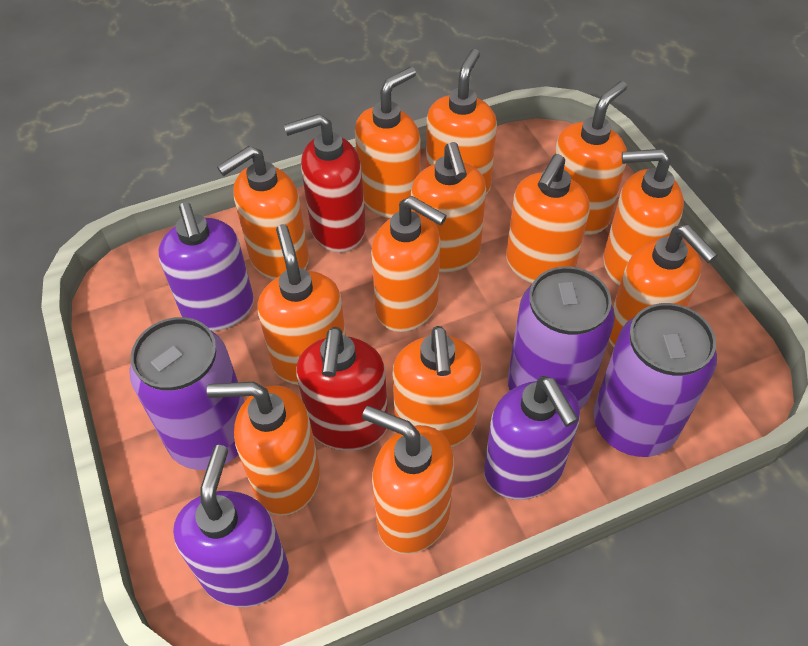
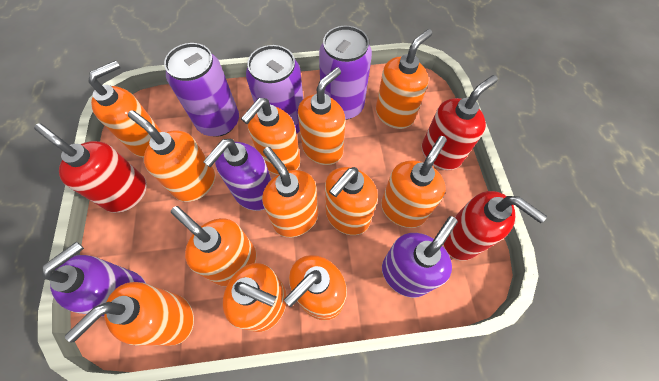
orange soap dispenser: [207,382,320,516] [217,146,309,280] [258,224,346,385] [355,67,421,218] [362,406,454,554] [371,196,447,332] [393,326,482,448] [411,142,486,273] [426,49,497,195] [506,154,590,283] [555,81,627,235] [603,149,684,286] [609,225,718,347] = 13 -> [65,282,194,346] [88,61,162,158] [128,110,215,202] [171,206,256,286] [223,263,287,332] [241,98,300,175] [262,147,318,237] [284,255,347,321] [298,67,345,165] [325,167,378,235] [376,29,432,129] [381,136,447,228] = 12
red soap dispenser: [284,114,366,253] [296,327,388,451] = 2 -> [34,123,147,213] [422,75,498,170] [443,191,547,261] = 3

